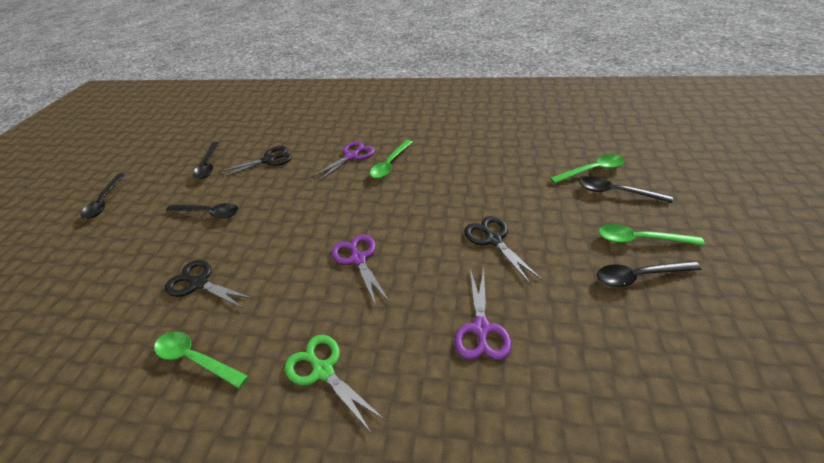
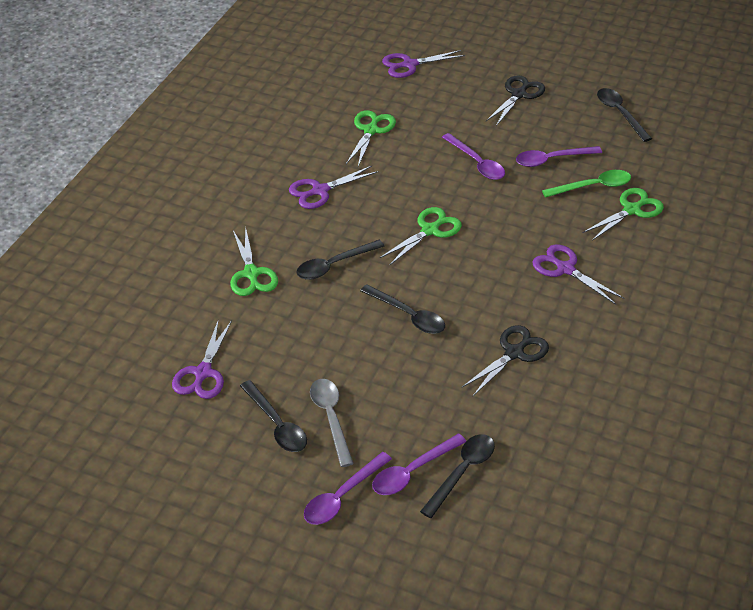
black scissors: [165,260,254,309] [218,146,292,178] [464,216,542,285] = 3 -> [462,325,549,396] [486,75,545,126] = 2
green scissors: [285,335,386,432] = 1 -> [230,226,278,296] [346,110,396,166] [380,207,462,266] [583,188,664,241] = 4
green spoon: [154,332,248,389] [370,140,412,179] [550,154,625,184] [599,224,705,246] = 4 -> [542,170,631,198] = 1
grey spoon: none = 0 -> [310,379,354,467] = 1
purple scissors: [310,141,375,182] [331,234,390,308] [454,269,512,360] = 3 -> [172,319,232,399] [289,166,378,209] [382,50,465,78] [532,244,625,305] = 4
purple spoon: none = 0 -> [304,452,392,525] [372,434,466,495] [442,133,505,180] [516,146,602,167] = 4

